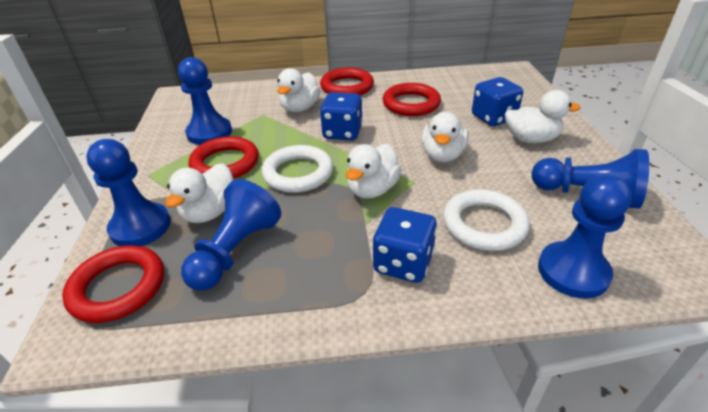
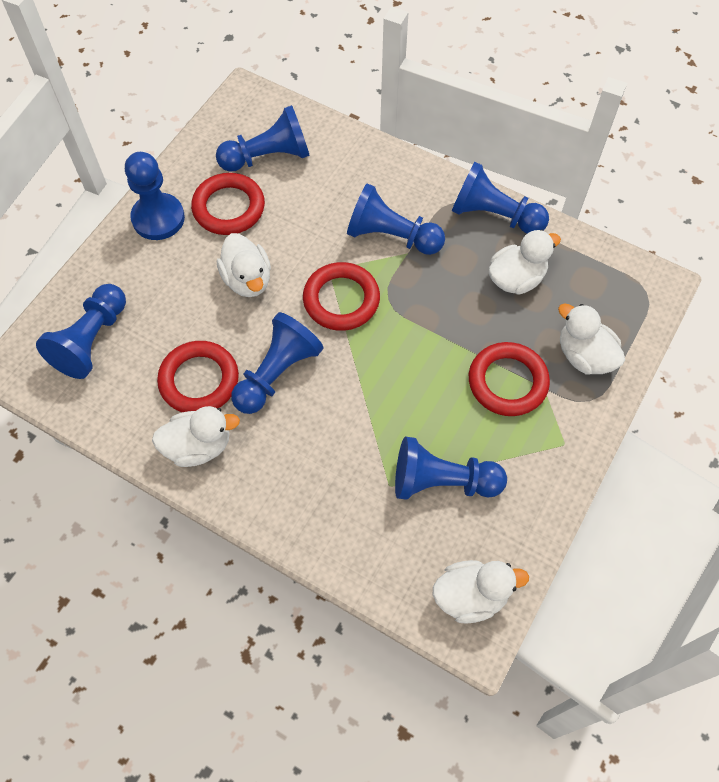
blue dice: [320,92,363,140] [373,207,437,283] [472,77,523,126] = 3 -> none = 0
blue pawn: [86,139,170,246] [178,57,232,145] [181,179,281,291] [532,149,649,209] [538,175,632,299] = 5 -> [36,284,126,379] [125,152,185,240] [216,105,310,172] [231,312,324,414] [347,183,445,255] [395,436,507,500] [452,162,549,234] = 7
white ring: [262,145,333,193] [443,189,530,251] = 2 -> none = 0

